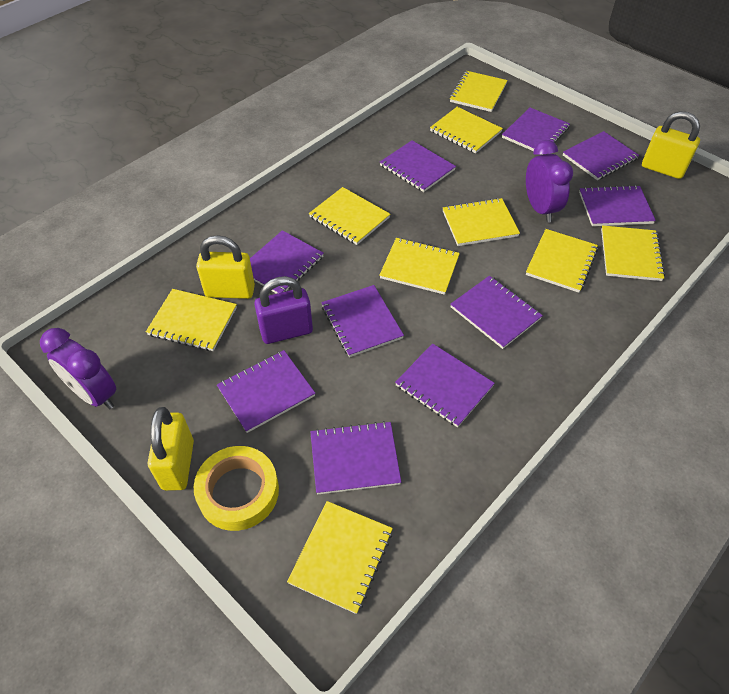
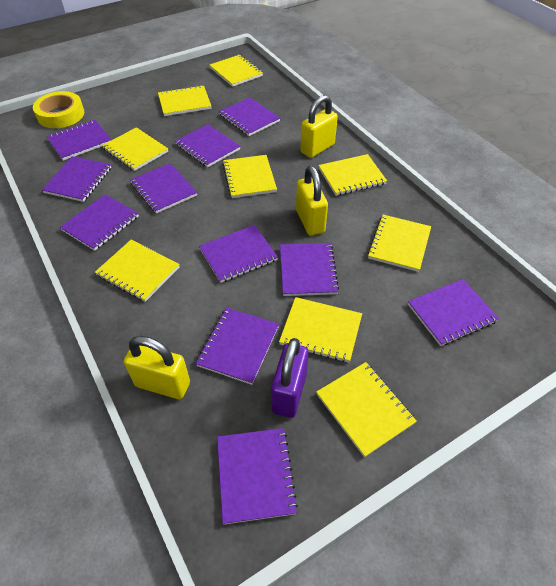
purple clock: [40,328,116,409] [526,140,573,223] = 2 -> none = 0
purple notebook: [217,350,315,433] [250,230,324,294] [310,421,401,495] [321,285,404,357] [380,140,456,192] [395,343,495,427] [450,276,543,349] [502,108,570,155] [563,131,639,180] [579,185,656,226] = 10 -> [42,156,111,202] [47,120,111,161] [60,194,139,251] [130,163,197,214] [175,124,241,167] [196,307,279,385] [199,225,278,283] [217,428,298,524] [219,98,280,136] [280,243,339,296] [408,279,499,346] = 11

